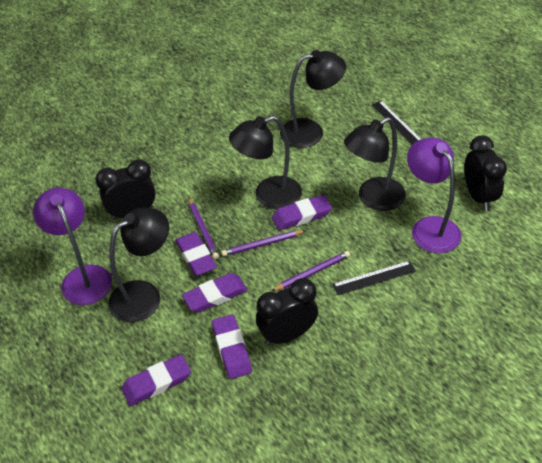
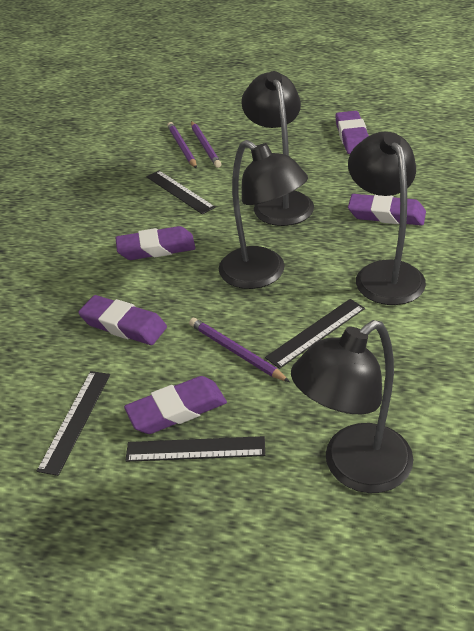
black clock: [96,159,156,220] [256,278,318,346] [464,135,507,211] = 3 -> none = 0
black ruler: [332,261,416,295] [372,101,421,145] = 2 -> [37,371,110,476] [125,436,265,462] [146,171,216,214] [265,299,365,369] = 4
purple lamp: [33,188,112,305] [407,138,461,253] = 2 -> none = 0

